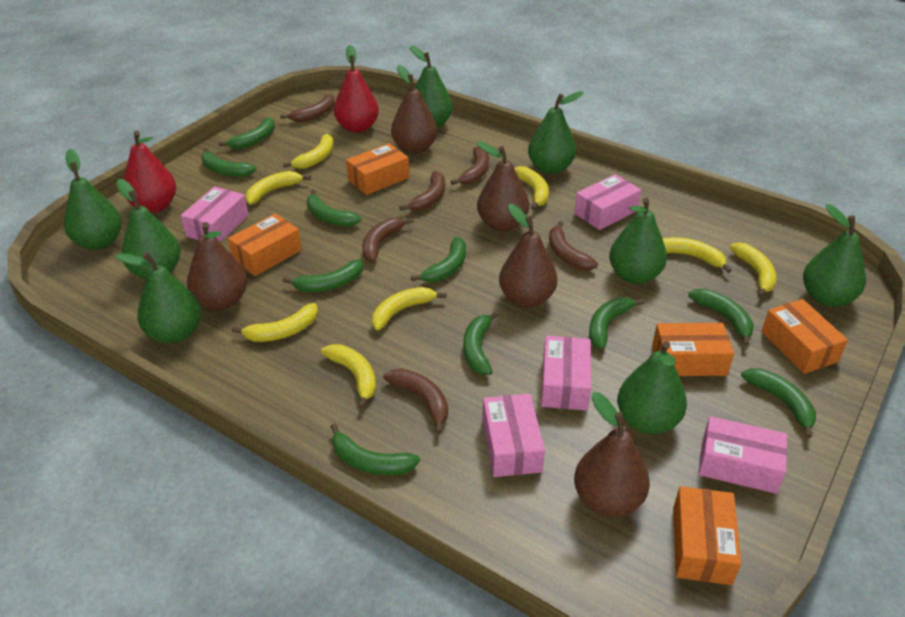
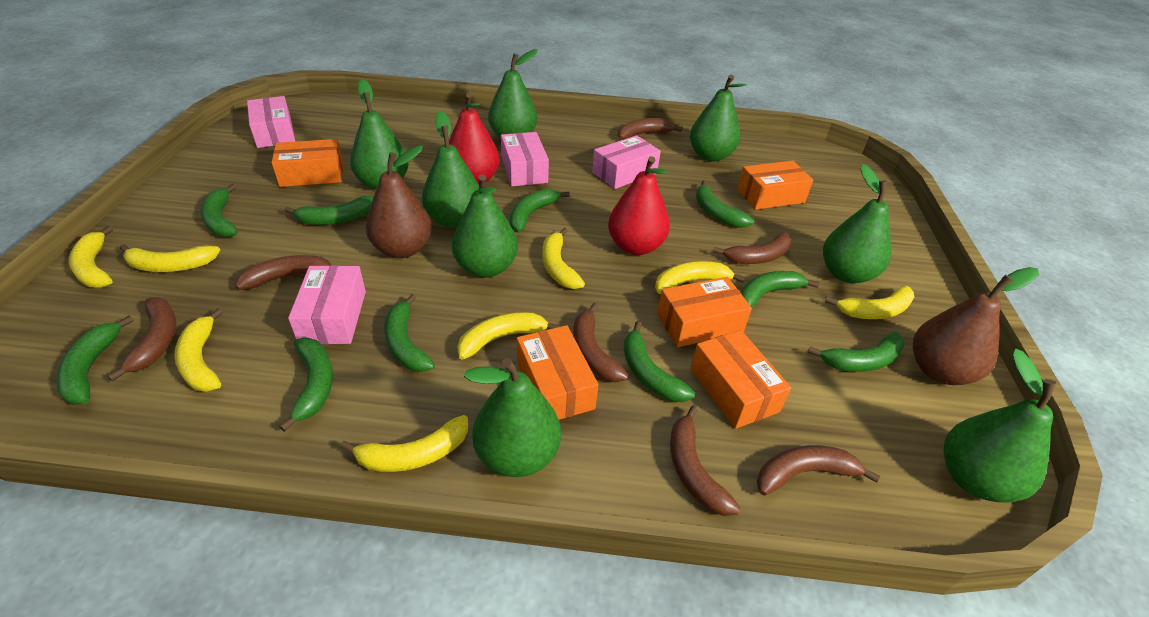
brown banana: [280,94,335,122] [362,218,414,262] [383,368,448,434] [399,171,445,211] [451,146,489,185] [549,221,598,270] = 6 -> [107,297,176,382] [235,255,331,290] [573,302,629,382] [618,118,683,140] [670,405,740,516] [713,232,792,264] [756,445,880,496] = 7
brown pear: [187,222,247,310] [391,65,437,154] [477,142,529,231] [499,204,557,307] [574,392,650,517] = 5 -> [366,145,432,258] [913,267,1039,385] = 2
pink box: [181,186,249,242] [482,394,545,477] [541,336,591,411] [574,174,641,230] [698,416,787,494] = 5 -> [247,96,295,148] [288,265,366,344] [501,132,549,186] [592,135,661,189] = 4

